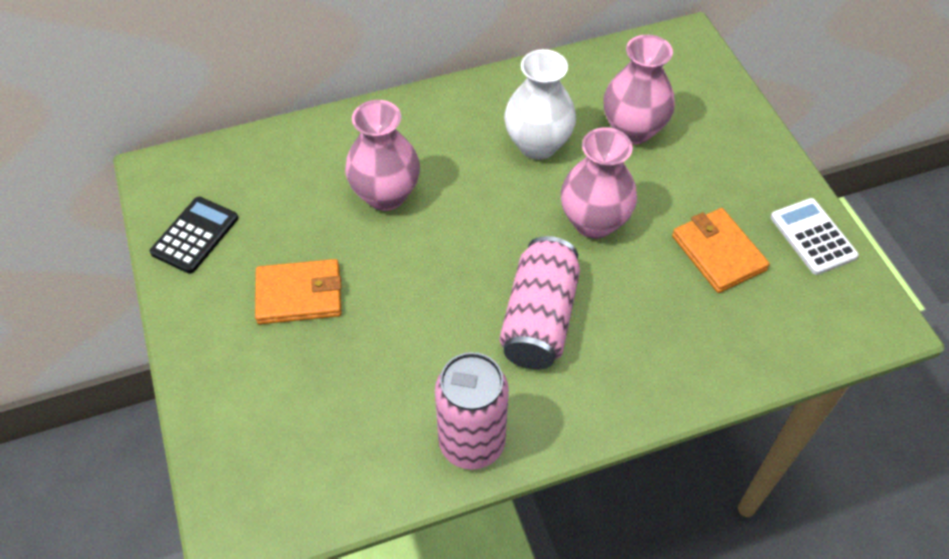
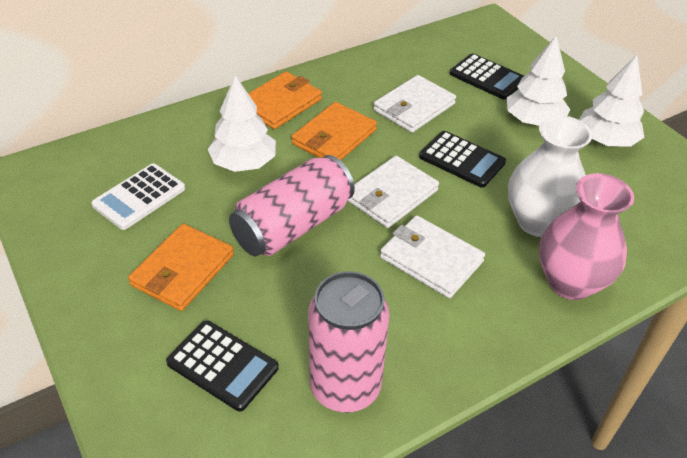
black calculator: [150,197,238,274] = 1 -> [166,320,279,412] [419,131,506,188] [450,53,524,99] = 3
orange wallet: [255,259,342,324] [672,208,770,293] = 2 -> [128,224,234,311] [248,72,322,129] [291,102,377,161] = 3
pink vase: [345,100,420,211] [561,127,637,239] [604,34,675,145] = 3 -> [539,173,634,300] = 1
white tree: none = 0 -> [208,75,276,172] [507,36,570,126] [579,55,644,147] = 3
white wallet: none = 0 -> [348,156,439,228] [373,75,456,133] [380,215,485,298] = 3

